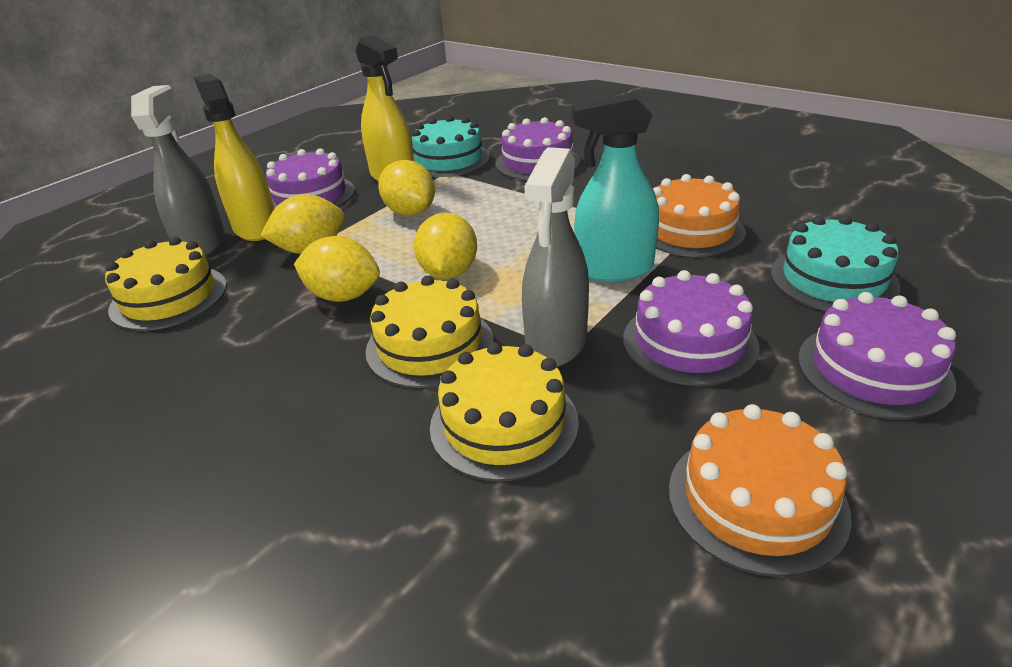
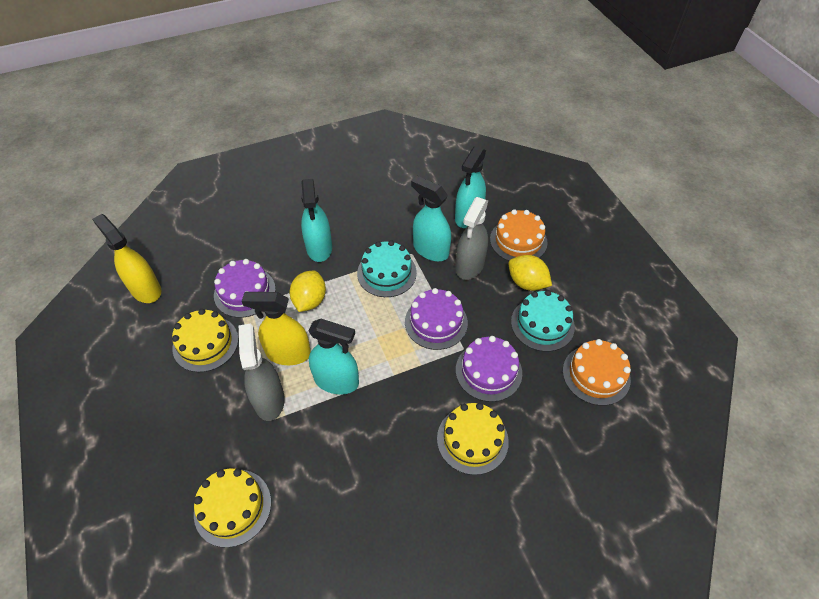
purple cake: [266,148,355,209] [496,117,580,180] [623,270,760,386] [798,292,956,420] = 4 -> [214,259,276,318] [405,288,468,350] [456,336,522,402] = 3
turquoise spray bottle: [572,93,659,282] = 1 -> [301,179,332,262] [308,319,359,395] [411,176,451,261] [455,146,486,228] = 4
yellow lemon: [260,194,345,254] [294,236,380,302] [378,160,435,216] [414,212,477,279] = 4 -> [290,271,326,312] [508,255,552,291] = 2

